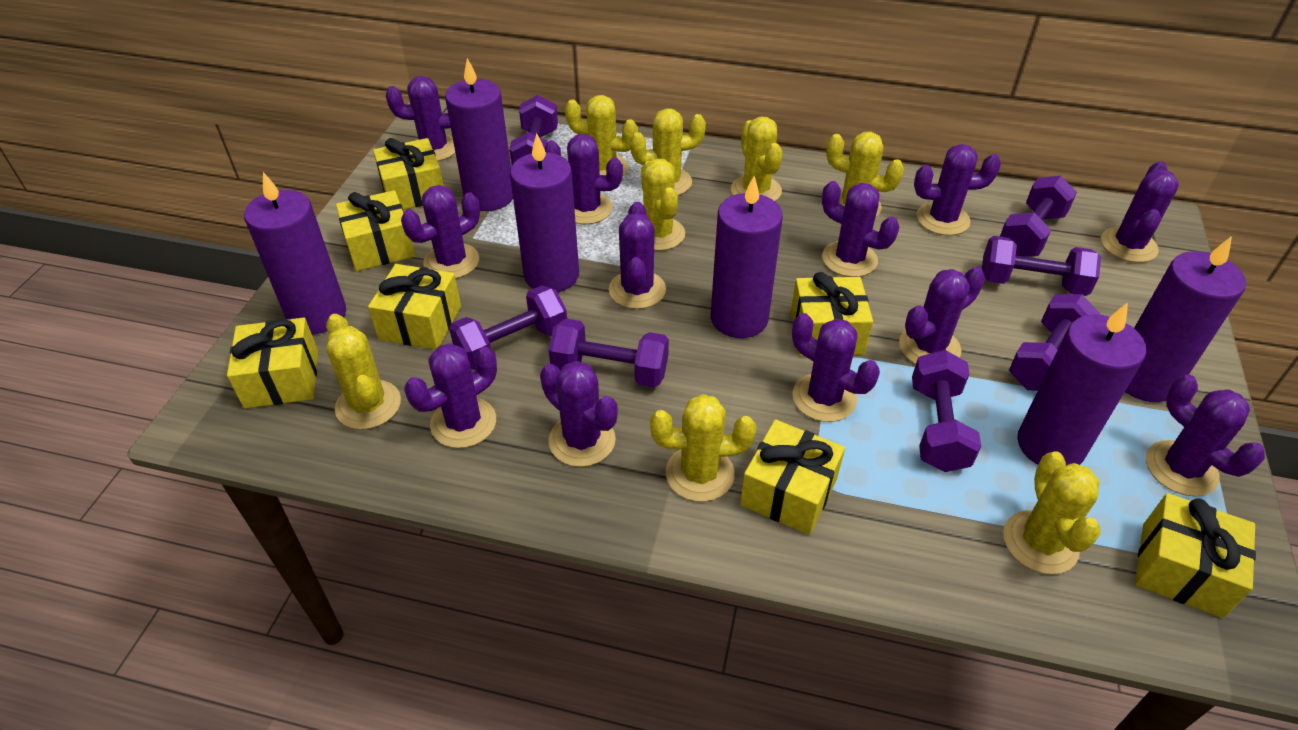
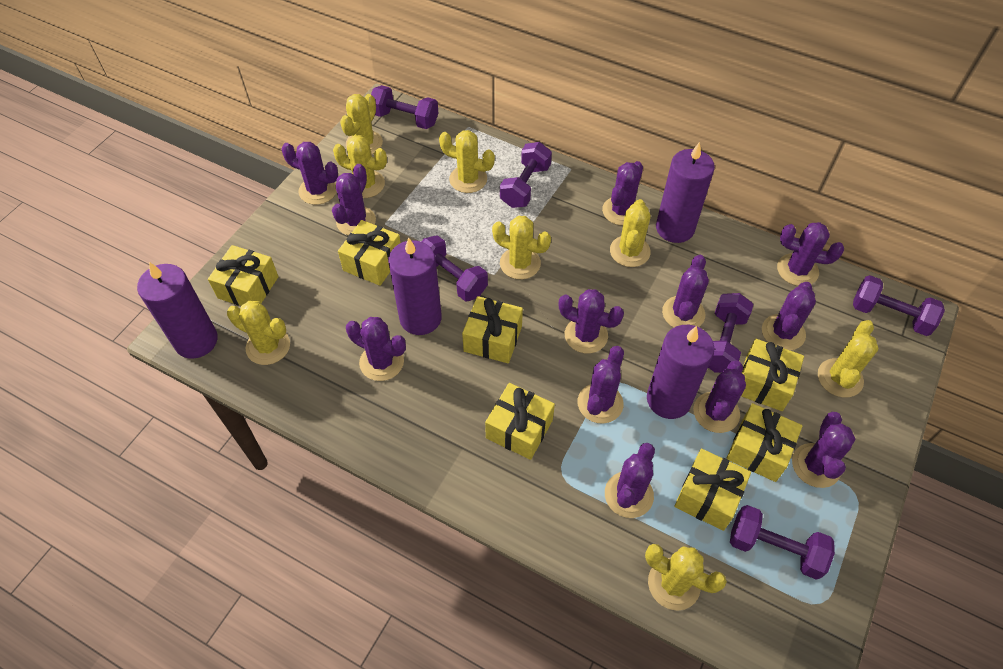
purple candle: [244,172,346,334] [445,58,513,211] [510,133,579,292] [711,176,783,338] [1017,303,1146,465] [1125,236,1246,402] = 6 -> [137,262,218,359] [388,238,442,335] [647,325,715,419] [656,142,715,243] = 4
purple dumbbell: [449,285,567,370] [510,95,558,165] [549,319,669,387] [912,350,981,472] [982,236,1101,296] [1000,176,1077,257] [1009,294,1100,391] = 7 -> [371,85,438,129] [422,235,488,302] [500,142,552,208] [708,293,754,373] [730,505,835,580] [853,275,945,336] = 6

